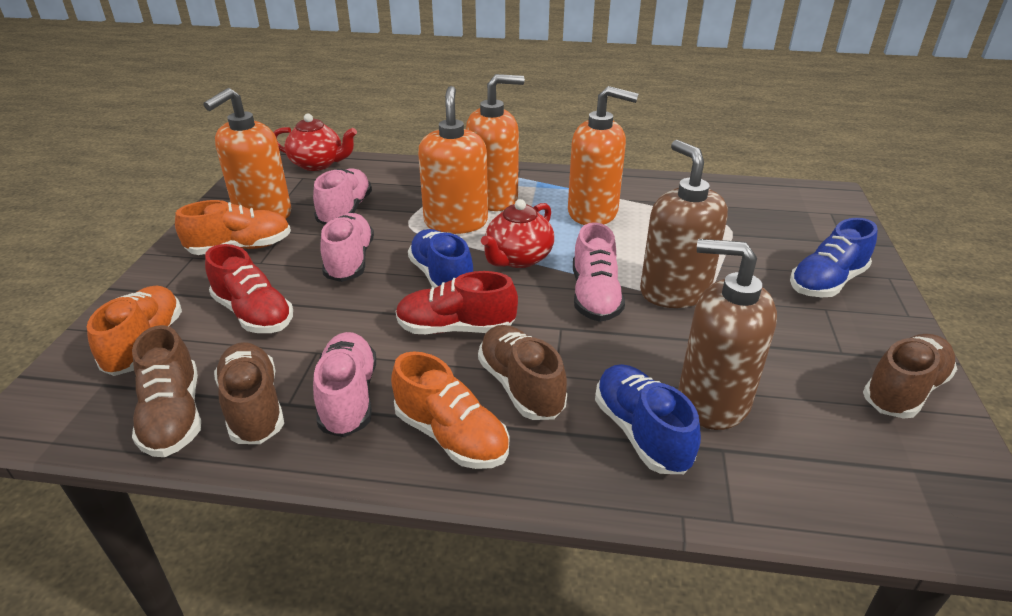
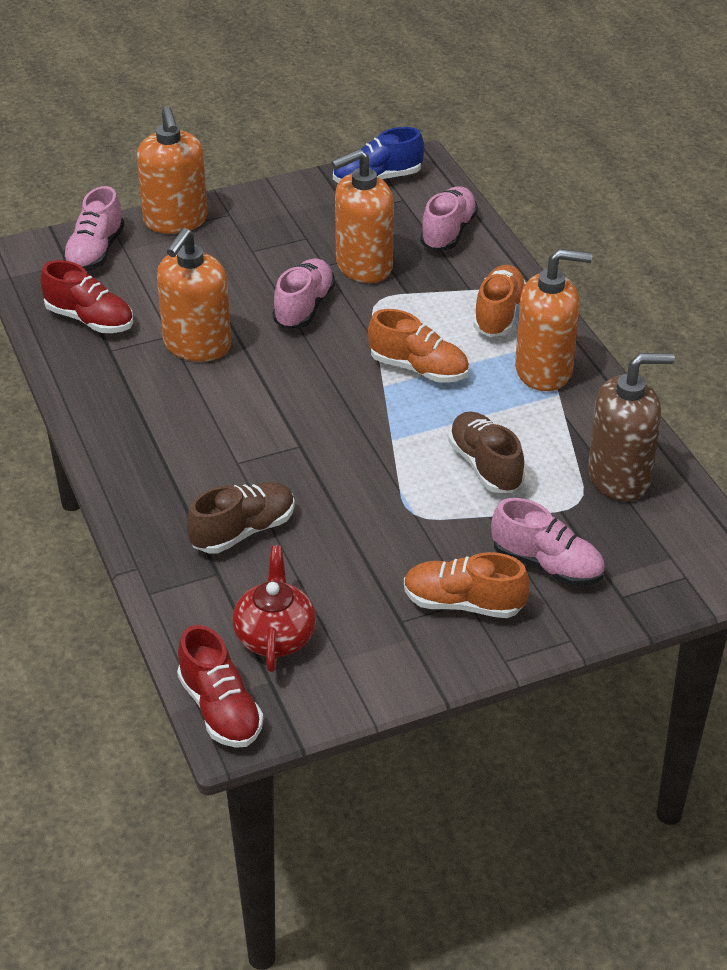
blue shoe: [408,229,473,289] [595,364,701,474] [790,218,878,297] = 3 -> [333,127,424,183] = 1
brown shoe: [132,325,201,457] [214,342,284,444] [478,325,567,420] [863,334,957,419] = 4 -> [187,482,295,553] [448,411,525,493] = 2
brown soap dispenser: [640,140,728,308] [678,239,777,430] = 2 -> [588,353,675,501] = 1
red teapot: [273,113,357,171] [481,199,554,268] = 2 -> [233,546,316,672] = 1

